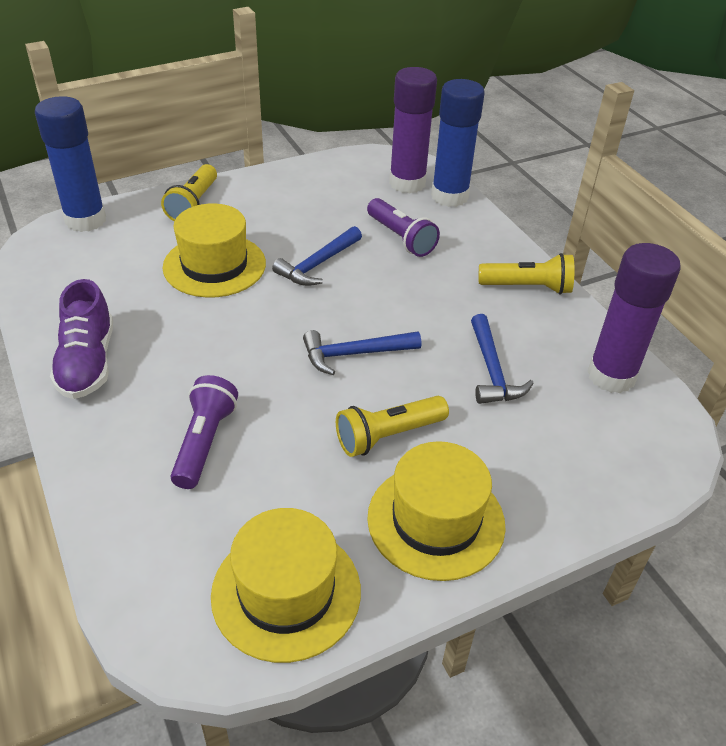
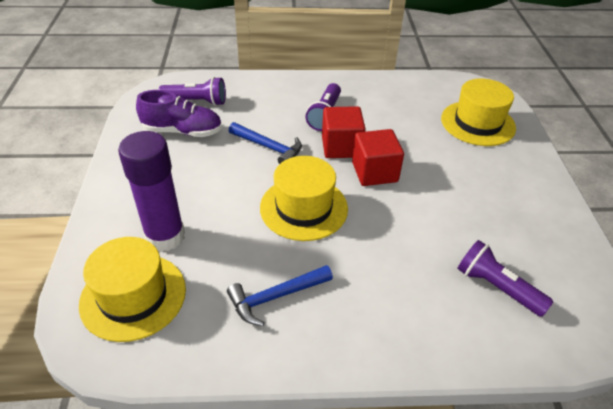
blue glue stick: [35,96,106,232] [431,79,485,207] = 2 -> none = 0
blue hammer: [272,226,362,286] [303,330,421,375] [471,314,534,404] = 3 -> [227,265,333,326] [229,122,302,164] = 2
purple flashlight: [171,375,238,489] [367,198,440,257] = 2 -> [159,77,226,106] [306,83,341,131] [457,240,554,317] = 3
purple glue stick: [389,67,437,194] [587,243,681,393] = 2 -> [118,131,185,252] = 1
red cube: none = 0 -> [322,106,366,158] [352,129,404,186] = 2
yellow flashlight: [161,164,217,221] [336,396,449,457] [479,253,575,294] = 3 -> none = 0

